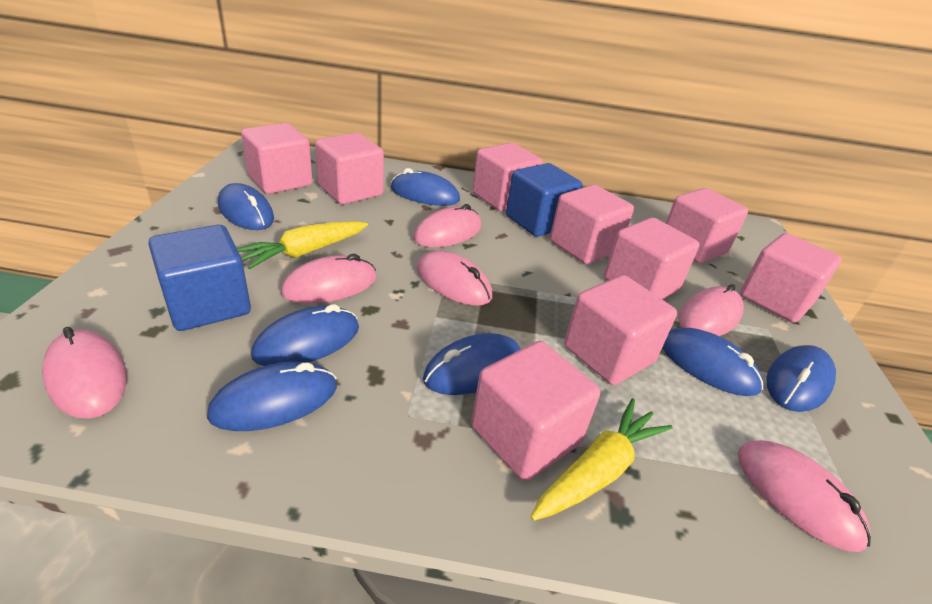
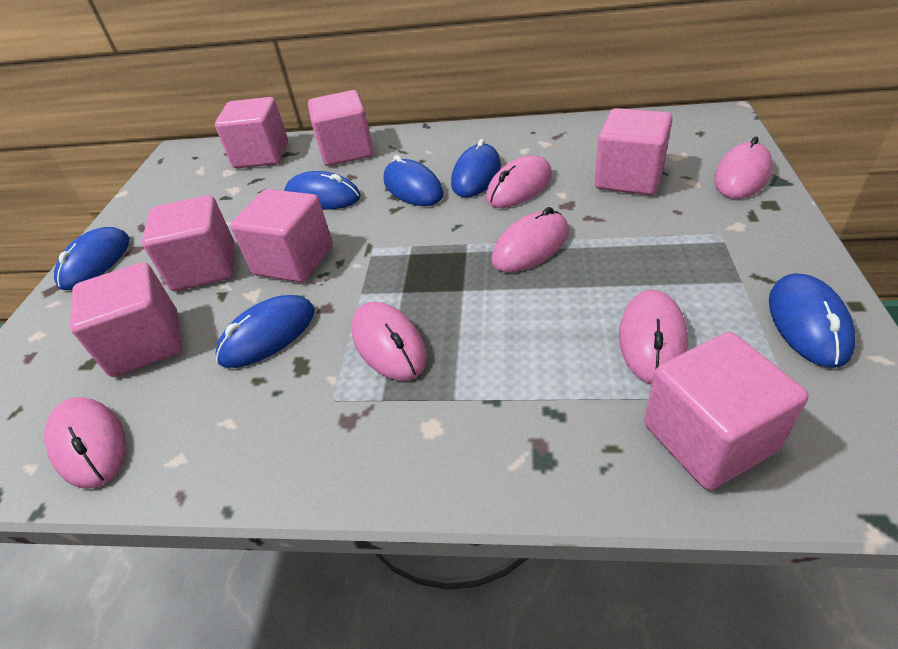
blue cube: [148,225,251,331] [506,163,582,237] = 2 -> none = 0
blue mouse: [207,362,337,431] [218,183,274,230] [251,304,359,366] [391,168,460,206] [423,333,521,395] [662,328,763,396] [766,345,836,412] = 7 -> [54,227,129,290] [215,295,315,368] [284,171,361,210] [384,155,443,206] [451,139,501,197] [769,273,856,368] = 6
pink cube: [241,123,312,194] [315,133,384,204] [471,341,600,481] [472,143,543,212] [550,185,634,264] [564,275,677,385] [604,217,699,299] [666,188,748,264] [740,233,842,323] = 9 -> [70,262,182,377] [142,195,235,291] [215,97,288,168] [231,189,333,283] [308,90,374,166] [595,108,673,195] [644,332,809,490] = 7
yellow carrot: [237,221,368,269] [530,398,673,521] = 2 -> none = 0

